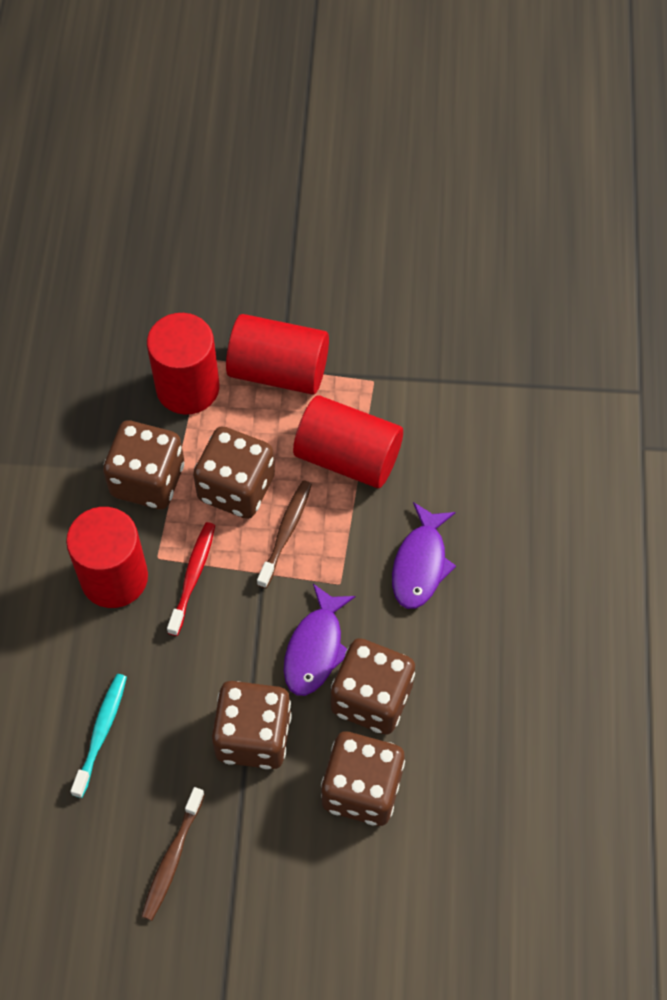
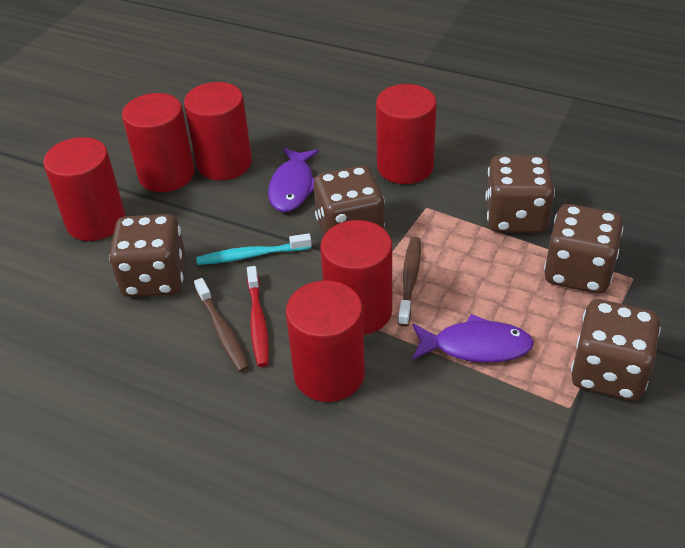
red cylinder: [66,507,148,608] [147,313,220,415] [226,314,329,395] [293,395,403,488] = 4 -> [43,137,125,241] [122,93,195,192] [184,82,252,180] [286,281,365,402] [320,220,392,335] [376,84,437,184] = 6

